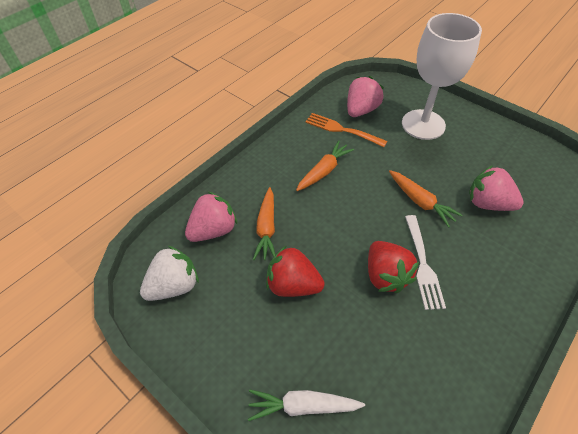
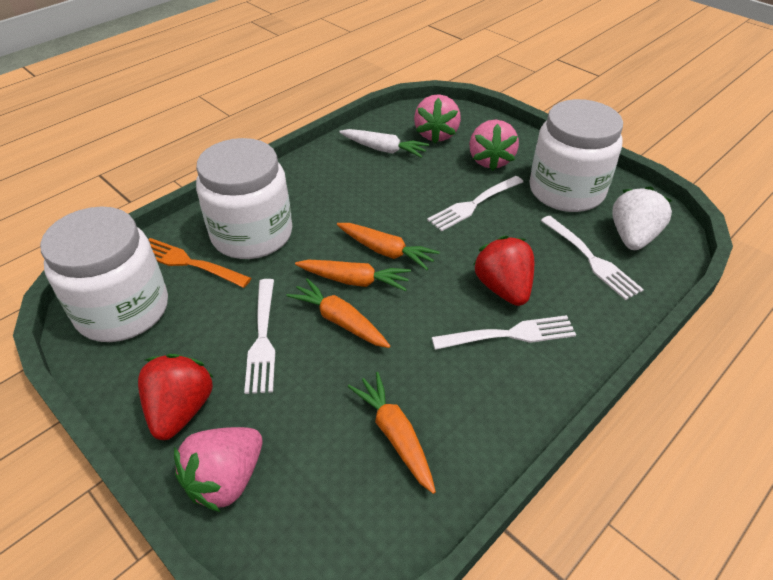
orange carrot: [253,187,276,260] [296,141,354,191] [389,170,463,228] = 3 -> [286,278,390,348] [295,260,411,291] [337,223,440,270] [348,372,436,494] = 4
white fork: [405,215,446,310] = 1 -> [244,279,275,394] [427,176,523,232] [432,315,576,350] [541,216,644,300] = 4
white goblet: [402,13,482,140] = 1 -> none = 0
white jar: none = 0 -> [40,206,168,342] [196,138,292,259] [529,99,623,212] = 3

